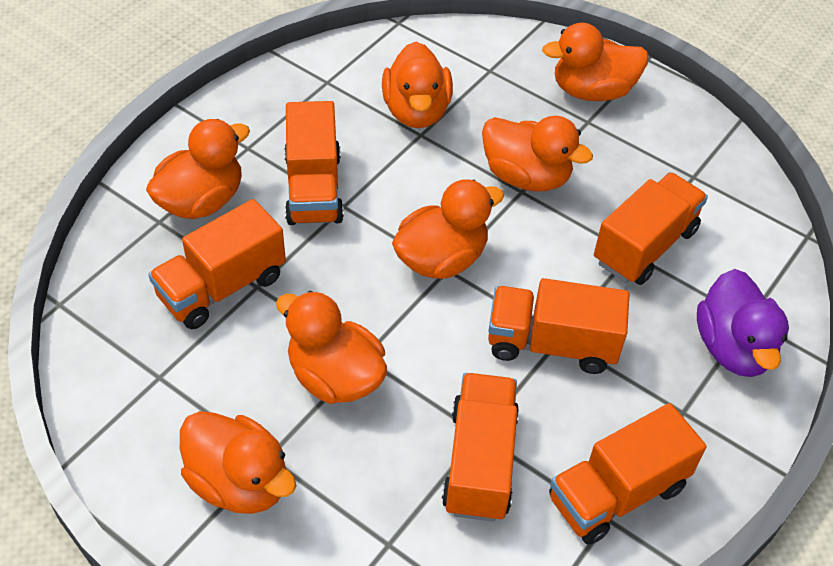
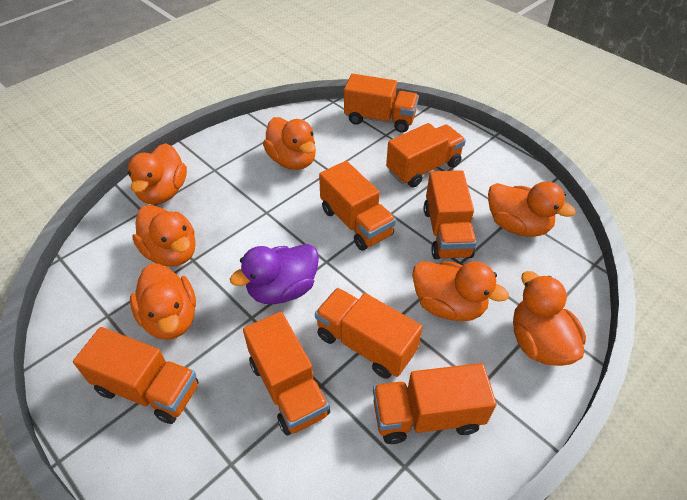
orange truck: [148,199,286,329] [284,101,344,225] [442,373,519,522] [488,278,629,374] [549,403,706,545] [594,172,708,285] = 6 -> [73,327,198,424] [243,312,330,435] [315,288,423,379] [319,161,396,251] [344,74,419,132] [373,363,497,444] [386,123,466,188] [424,170,477,259] = 8

